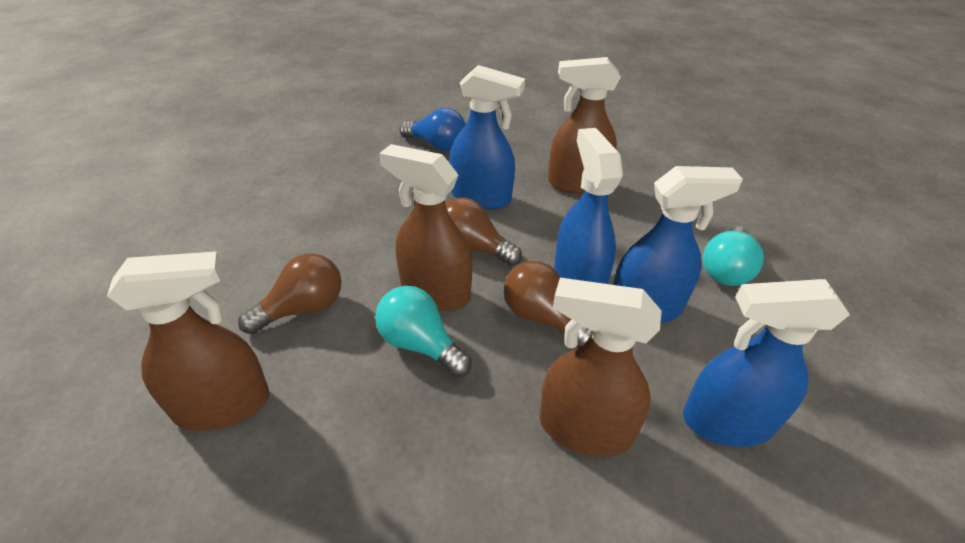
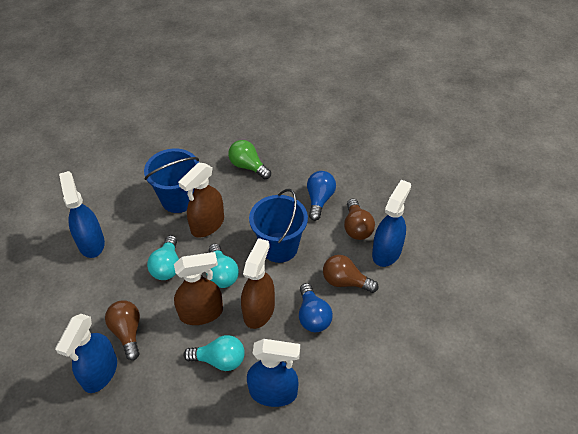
blue bucket: none = 0 -> [144,148,199,213] [249,189,308,263] = 2
blue light bulb: [399,108,466,151] = 1 -> [299,283,333,332] [307,171,336,221] = 2
brown spray bottle: [107,251,269,431] [379,144,472,311] [540,278,662,457] [548,57,621,194] = 4 -> [174,252,223,325] [178,163,224,238] [241,238,275,329] = 3
green light bulb: none = 0 -> [228,140,271,179] = 1
turquoise light bulb: [375,286,472,377] [703,226,764,286] = 2 -> [147,235,179,280] [183,335,245,371] [206,244,239,288] = 3

